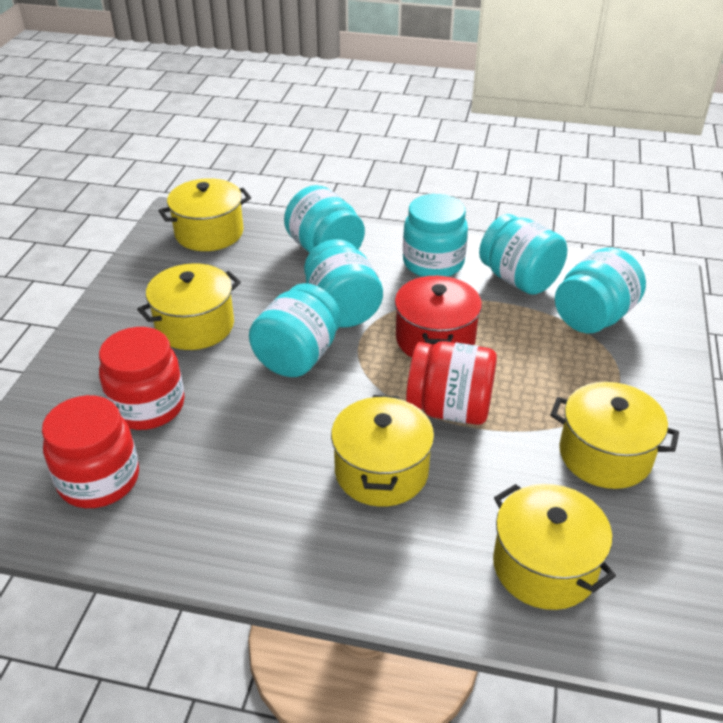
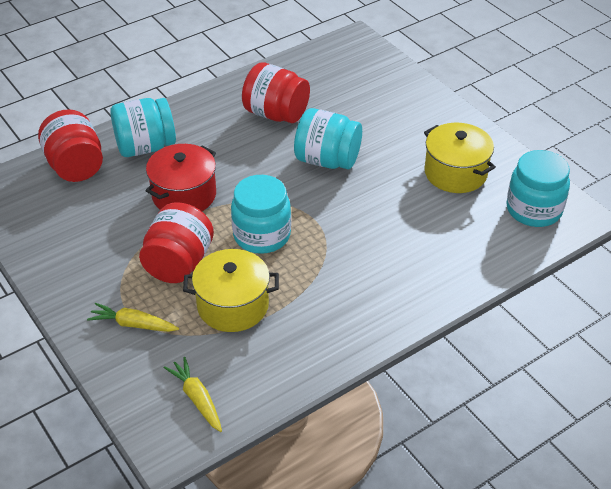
turquoise jar: [249,283,341,377] [284,185,365,253] [304,239,383,328] [403,194,468,277] [479,214,567,295] [555,248,646,333] = 6 -> [110,98,176,157] [231,175,291,254] [294,108,362,169] [506,150,570,227] = 4
yellow carrot: none = 0 -> [87,303,179,332] [164,357,222,432] = 2
yellow pot: [137,263,241,350] [159,178,251,251] [331,395,434,507] [493,484,616,610] [550,382,679,489] = 5 -> [183,249,279,332] [424,123,496,193] = 2

